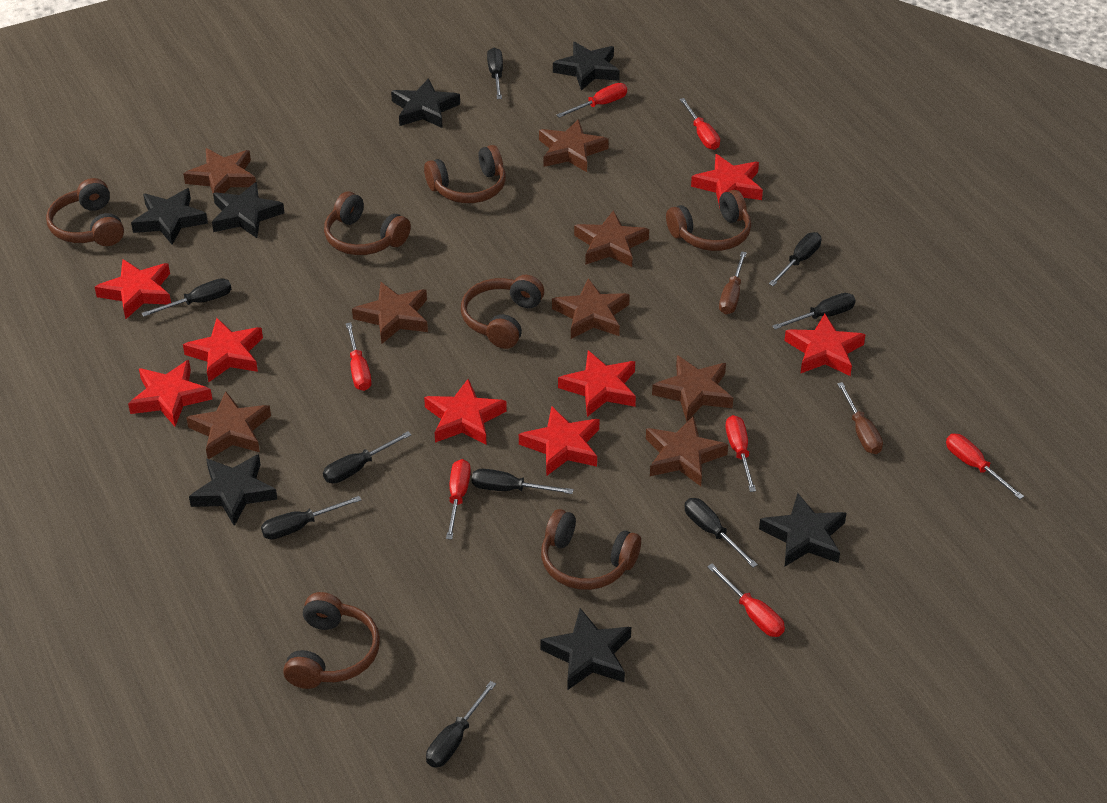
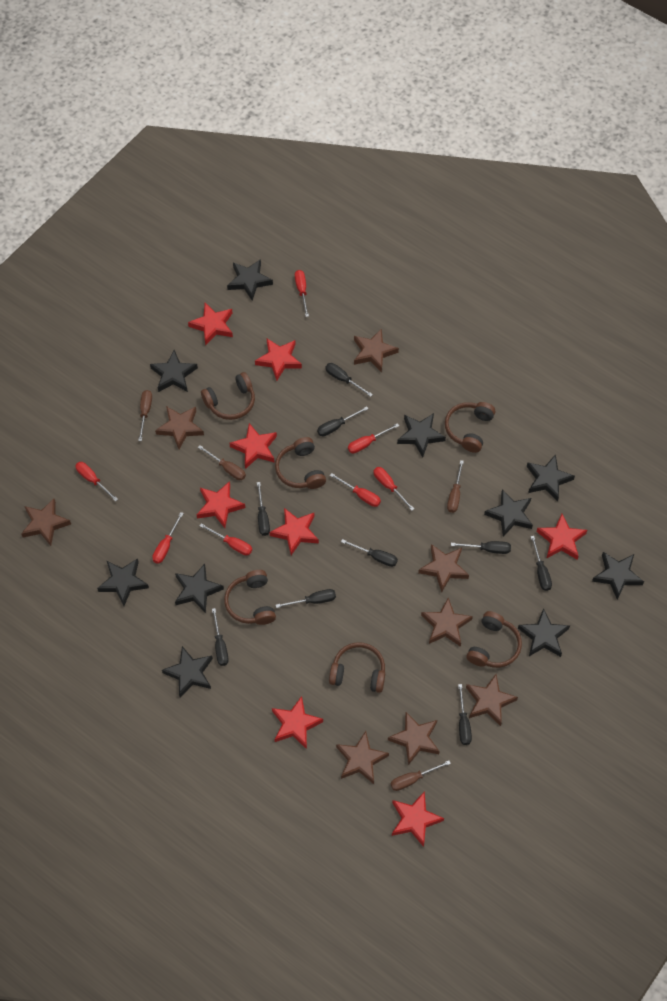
black star: [131,188,208,245] [189,454,277,526] [212,182,284,238] [391,78,460,128] [540,608,631,690] [553,42,620,91] [759,493,846,566] = 7 -> [97,558,149,606] [150,350,198,392] [162,646,213,697] [175,564,224,613] [227,259,273,301] [397,413,446,457] [484,489,533,537] [518,608,570,657] [527,454,575,501] [592,552,644,600] = 10
brown headphones: [46,178,124,246] [283,592,380,689] [324,192,411,255] [424,145,506,203] [461,275,544,349] [541,509,641,590] [666,190,751,251] = 7 -> [201,372,255,420] [224,570,276,625] [275,437,326,489] [329,642,385,693] [445,402,495,453] [466,611,522,668] = 6
brown screwdriver: [719,251,747,314] [837,382,883,454] = 2 -> [138,390,152,441] [198,445,246,480] [391,760,451,791] [447,460,464,513] = 4

